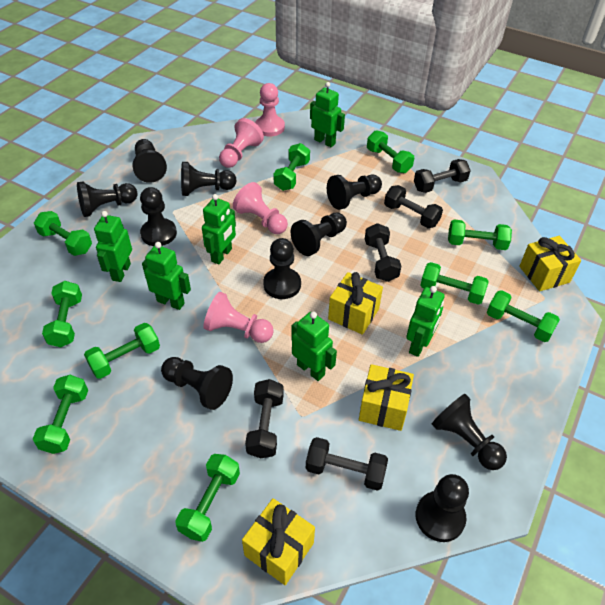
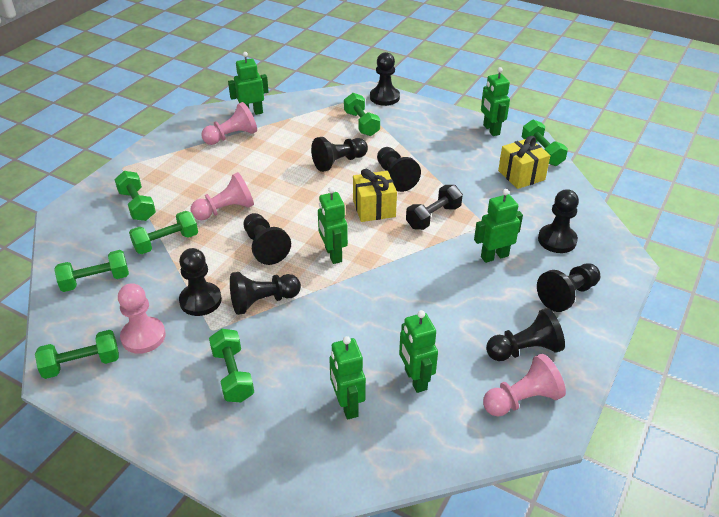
black dumbbell: [245,379,284,458] [306,437,388,491] [365,223,401,282] [384,185,443,228] [414,159,471,193] = 5 -> [406,185,463,230] = 1
black pawn: [77,182,137,217] [133,139,167,183] [140,187,177,246] [161,357,233,410] [181,162,236,196] [263,238,301,299] [291,213,347,256] [327,174,382,210] [416,474,469,542] [432,394,507,470] = 10 -> [179,248,222,316] [230,272,301,315] [243,213,291,265] [311,137,368,172] [370,52,400,106] [377,147,421,192] [486,308,565,361] [537,263,600,312] [538,189,579,253] = 9
green dumbbell: [33,375,88,454] [34,211,92,256] [42,281,82,347] [84,323,160,379] [175,454,240,542] [273,143,310,191] [367,130,414,173] [420,262,489,305] [448,220,512,250] [487,290,560,342] = 10 -> [35,330,119,379] [54,250,129,292] [114,171,156,221] [129,211,198,254] [209,329,254,402] [344,93,380,136] [522,119,568,166] = 7
yellow gift: [242,498,315,585] [328,272,383,335] [359,364,414,431] [519,236,581,292] = 4 -> [353,169,397,222] [498,136,550,189] = 2

